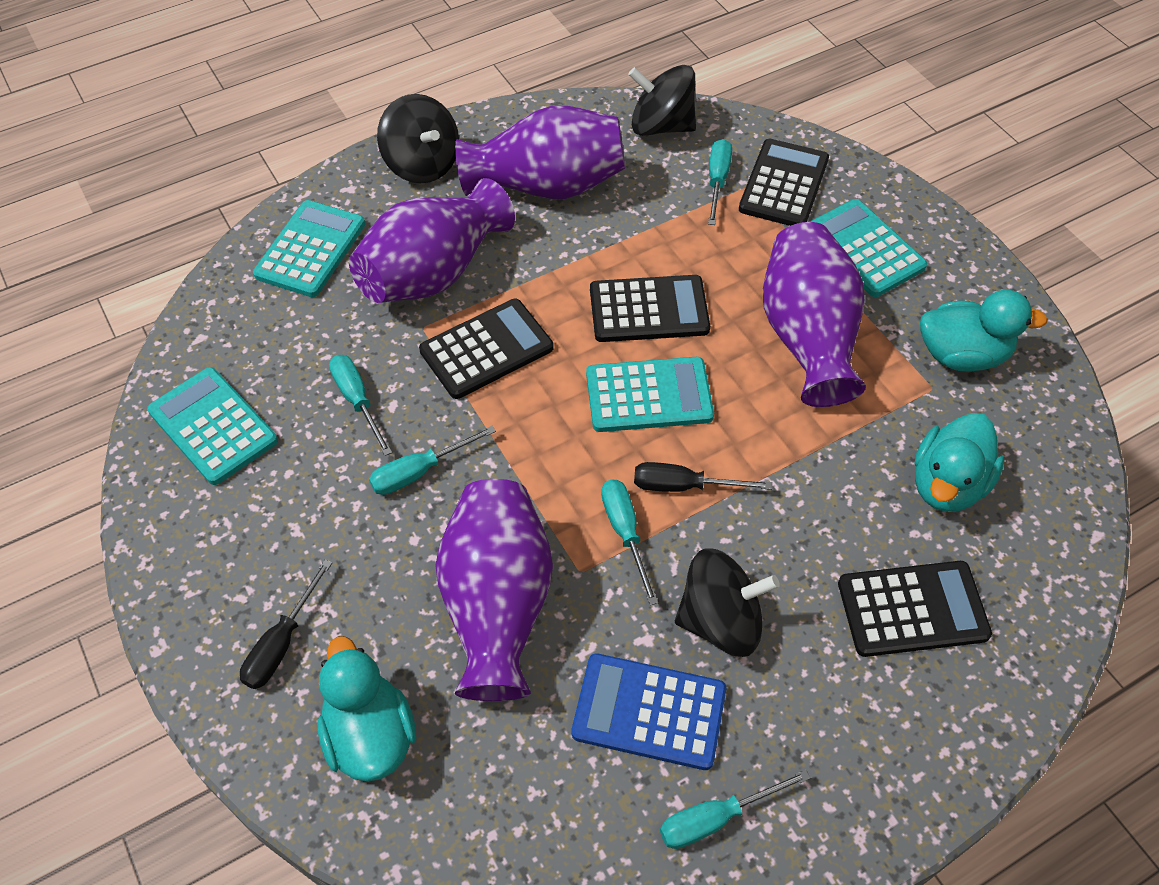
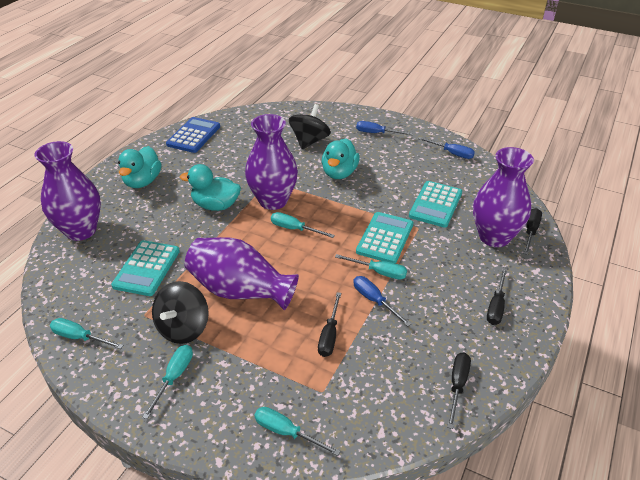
black calculator: [419,299,554,399] [590,275,710,342] [739,139,829,226] [838,561,992,657] = 4 -> none = 0
black screwdriver: [240,559,332,689] [634,462,772,492] = 2 -> [318,292,341,357] [447,352,471,429] [487,268,507,325] [524,208,542,255] = 4
black spinning top: [377,94,459,183] [628,65,696,136] [675,548,780,657] = 3 -> [152,281,209,344] [289,104,331,149] = 2
blue screwdriver: none = 0 -> [353,276,411,326] [356,121,413,135] [418,137,475,159] = 3
turquoise calculator: [147,367,278,485] [253,200,365,297] [586,357,714,432] [810,199,927,297] = 4 -> [111,240,180,296] [356,212,413,263] [409,181,462,228] = 3

